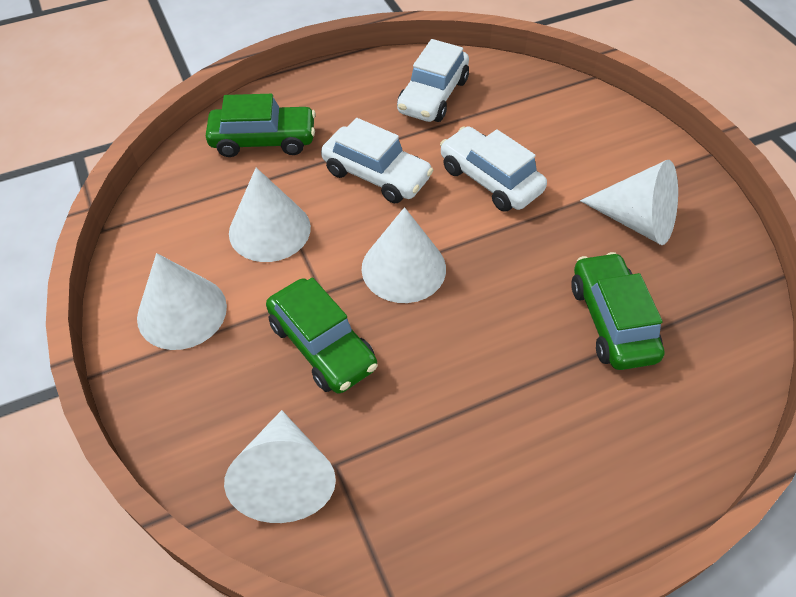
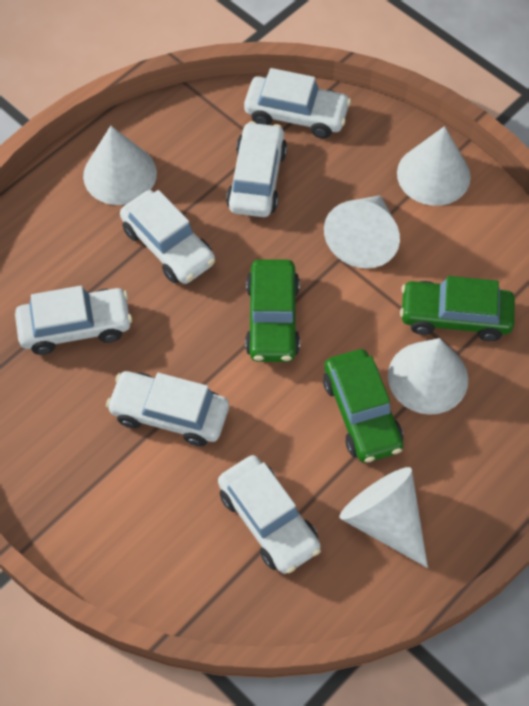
white car: [321,118,433,203] [397,39,469,122] [440,126,547,212] = 3 -> [15,286,132,355] [106,371,229,446] [120,190,215,284] [218,455,321,574] [226,121,287,217] [244,68,351,138] = 6

